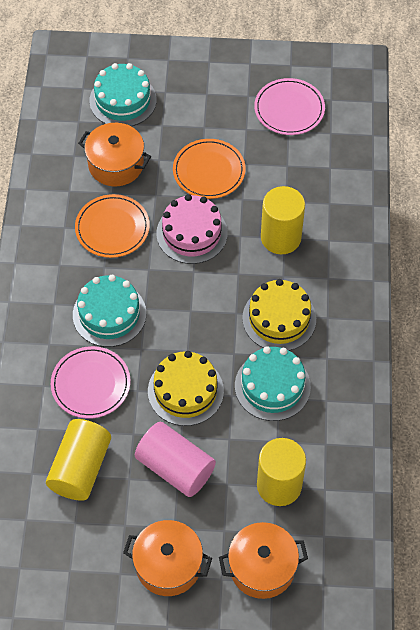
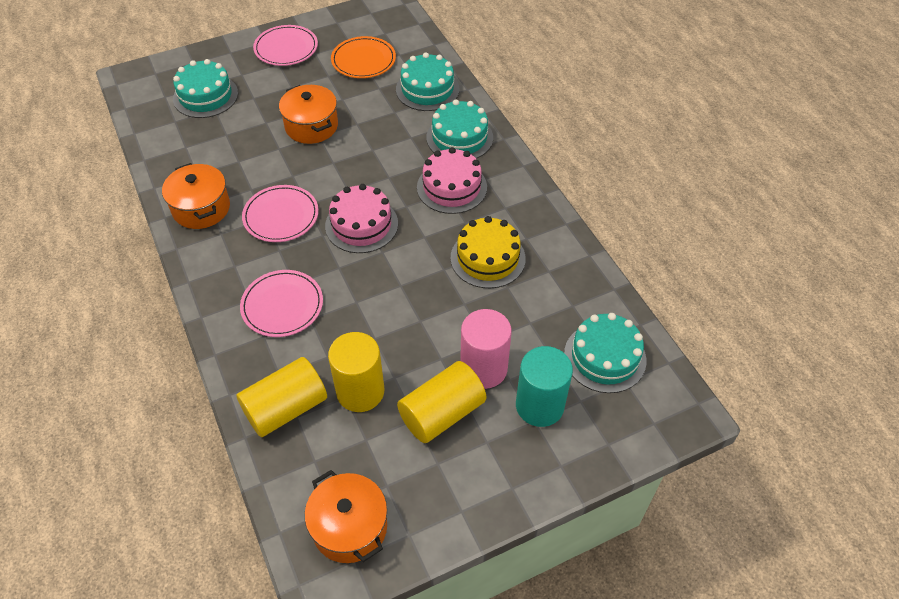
orange plate: [75,194,150,258] [173,139,246,199] = 2 -> [331,36,396,78] = 1
pink cake: [156,194,228,264] = 1 -> [325,184,398,253] [417,147,487,214] = 2
pink plate: [51,346,130,419] [254,78,325,135] = 2 -> [240,270,323,337] [242,185,319,242] [253,25,318,66] = 3
turquoise cake: [73,274,146,347] [89,63,156,127] [235,346,311,421] = 3 -> [173,59,238,118] [396,52,459,111] [426,99,493,159] [564,313,646,393] = 4
turquoise cylinder: none = 0 -> [516,346,573,427] = 1
yellow cake: [148,351,224,426] [242,279,316,351] = 2 -> [450,216,526,288] = 1

